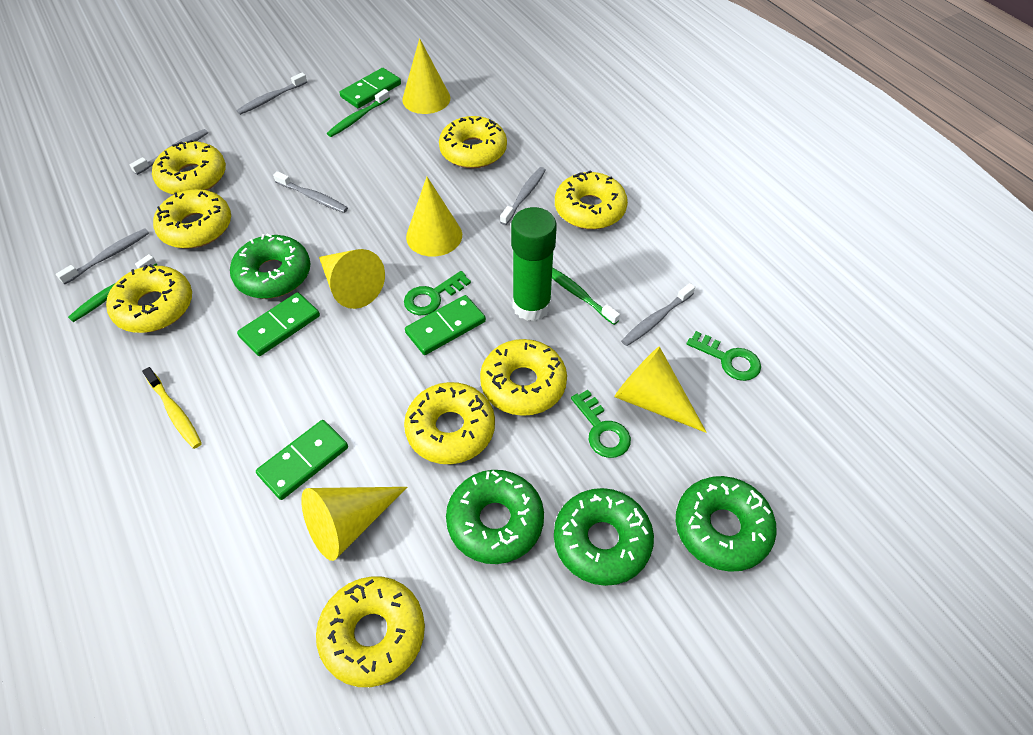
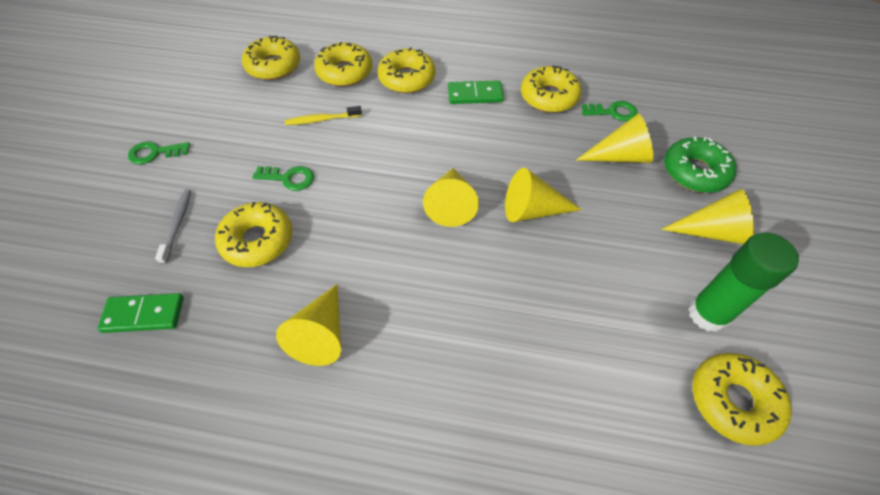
green domino: [237,292,320,356] [256,420,348,500] [340,68,401,108] [405,295,486,355] = 4 -> [97,293,184,333] [448,80,504,104] = 2
green donut: [230,233,310,299] [446,470,544,564] [554,488,654,586] [676,476,777,572] = 4 -> [664,136,736,193] = 1
green toothbrush: [68,254,157,322] [327,89,390,137] [552,267,620,325] = 3 -> none = 0
grey toothbrush: [56,228,149,284] [130,129,208,175] [236,72,307,115] [273,171,348,213] [500,167,546,225] [621,283,695,346] = 6 -> [155,189,191,264] = 1
yellow donut: [106,264,192,333] [152,140,226,195] [153,189,231,249] [316,576,425,687] [404,382,495,464] [439,116,507,168] [480,339,567,416] [555,170,628,229] = 8 -> [215,202,292,267] [242,36,300,80] [314,42,372,86] [378,47,435,93] [521,66,581,113] [692,353,792,446] = 6

